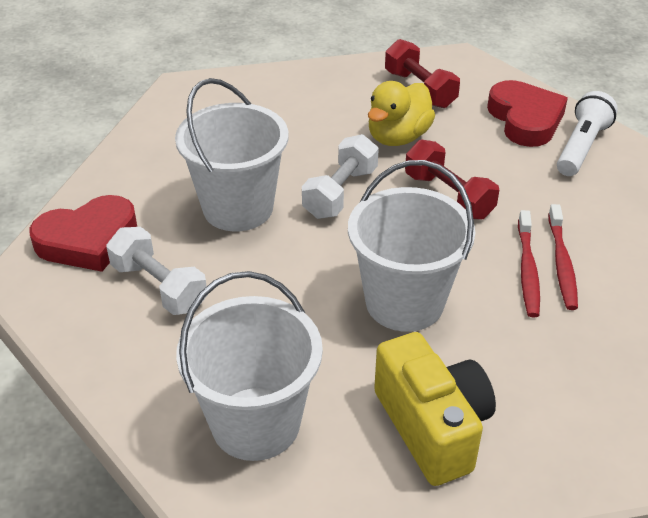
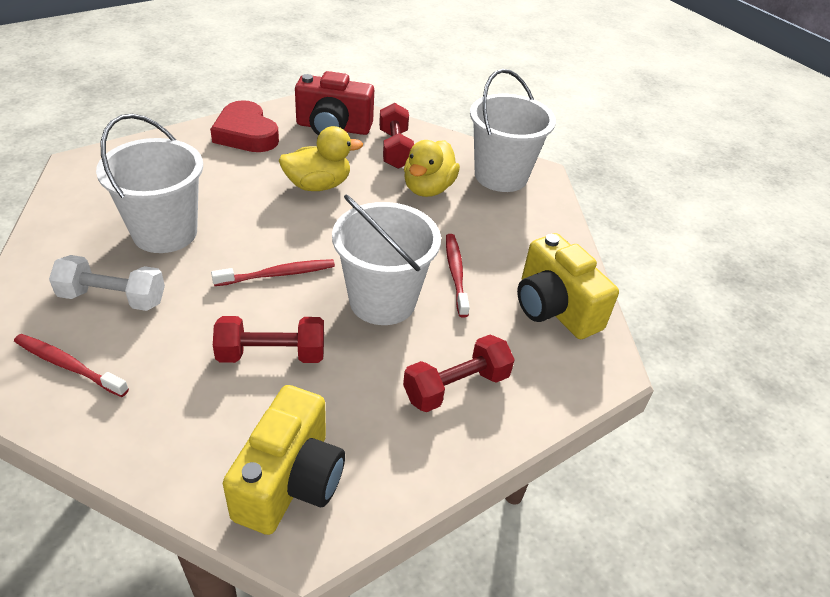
red camera: none = 0 -> [295,71,374,136] = 1
red dumbbell: [385,39,460,108] [405,140,499,220] = 2 -> [213,316,324,363] [379,103,414,169] [403,335,515,412] = 3
red heart: [29,195,137,272] [487,80,568,147] = 2 -> [210,100,279,152] = 1
red toothbrush: [518,210,540,317] [548,204,578,310] = 2 -> [14,334,129,397] [211,259,335,286] [446,234,470,317] = 3
white dumbbell: [106,227,207,315] [302,134,379,219] = 2 -> [49,255,165,311] = 1
white flashlight: [557,91,618,176] = 1 -> none = 0
yellow camera: [374,332,496,486] = 1 -> [223,385,345,535] [517,233,619,339] = 2
yellow duck: [368,81,435,146] = 1 -> [279,126,363,191] [404,140,460,197] = 2

